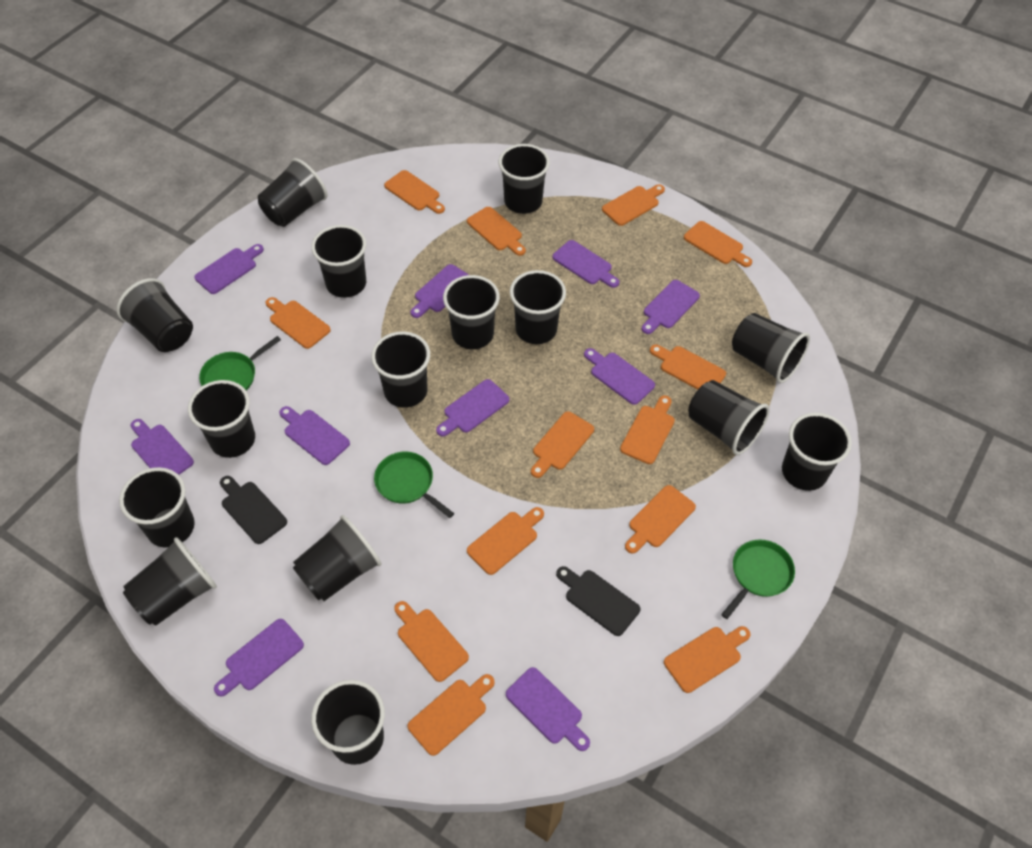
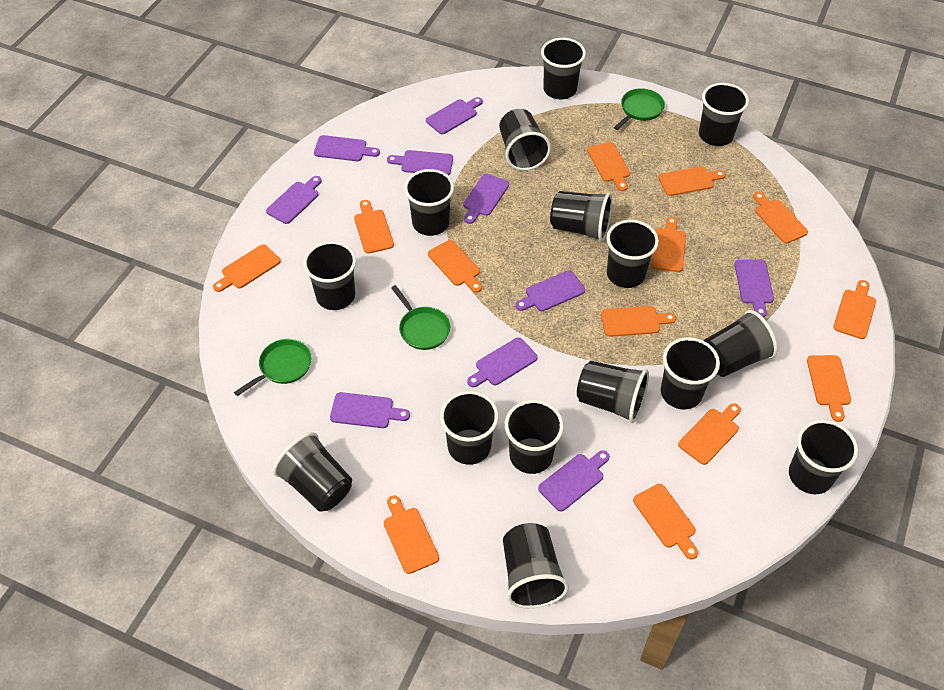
black cutting board: [220,476,287,544] [556,566,640,636] = 2 -> none = 0

